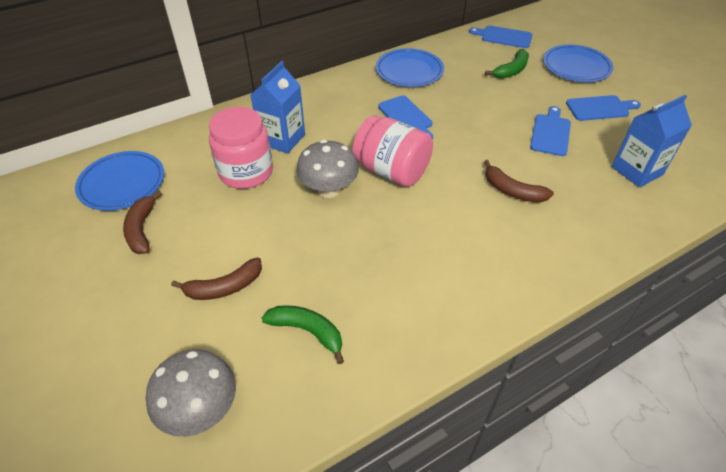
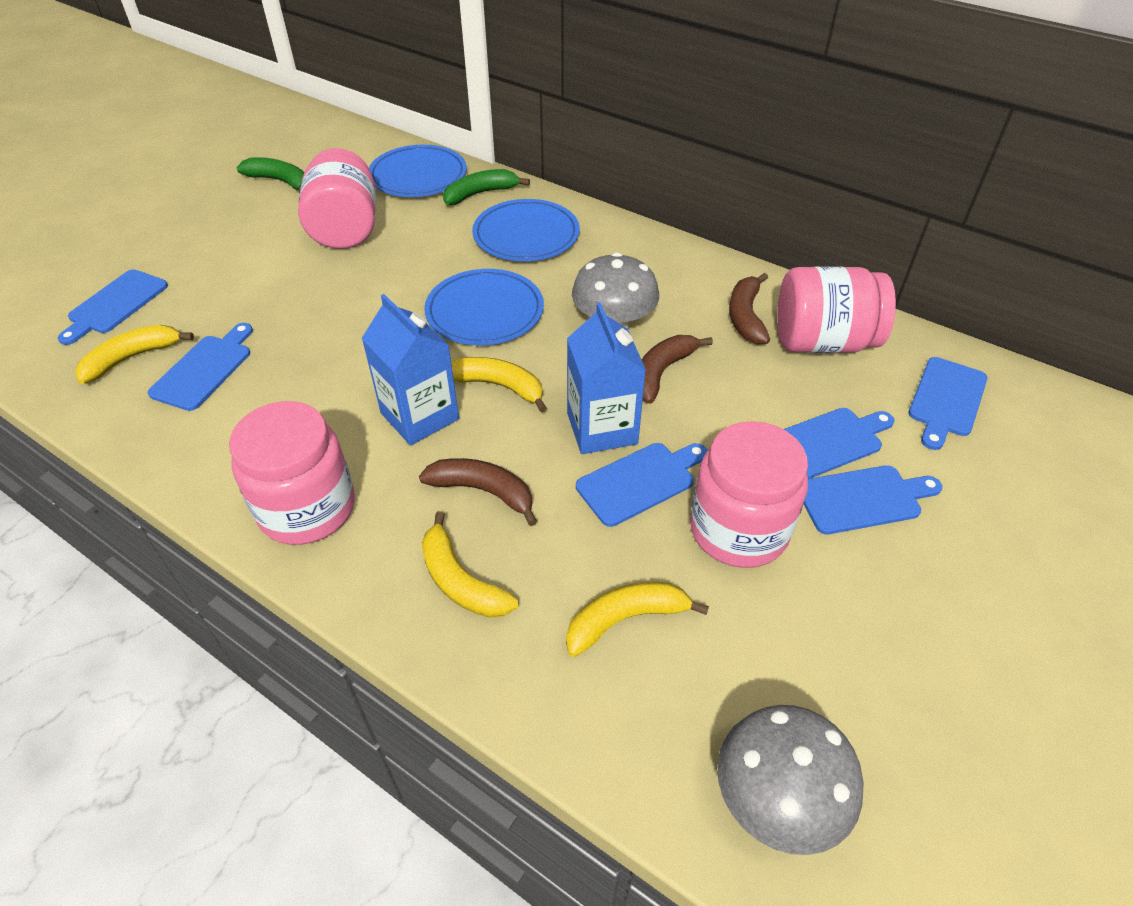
blue cutting board: [378,95,433,139] [469,26,533,48] [530,106,571,156] [566,95,641,121] = 4 -> [58,269,168,345] [148,323,253,411] [576,443,708,527] [783,408,894,479] [803,465,942,534] [908,357,987,450] = 6
pink jar: [209,107,273,189] [353,115,433,187] = 2 -> [229,401,355,545] [298,148,376,249] [690,421,808,568] [777,266,896,353] = 4
yellow banana: none = 0 -> [75,325,194,384] [422,511,518,618] [451,357,547,413] [566,582,709,657] = 4

